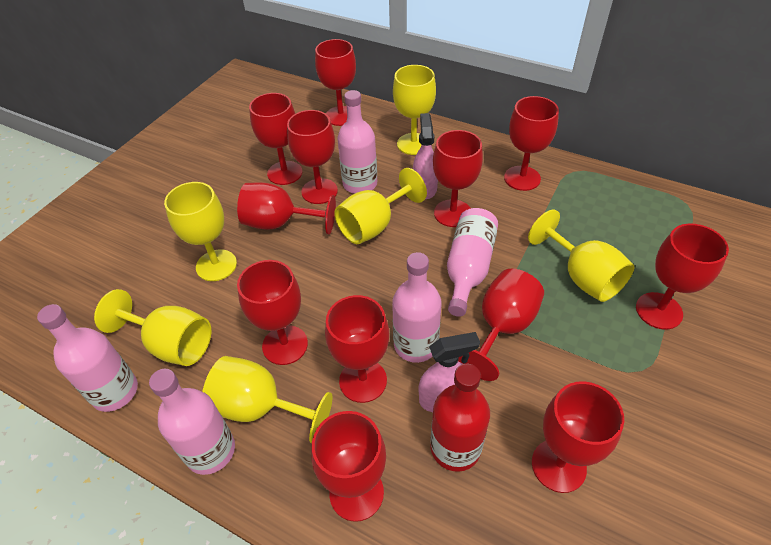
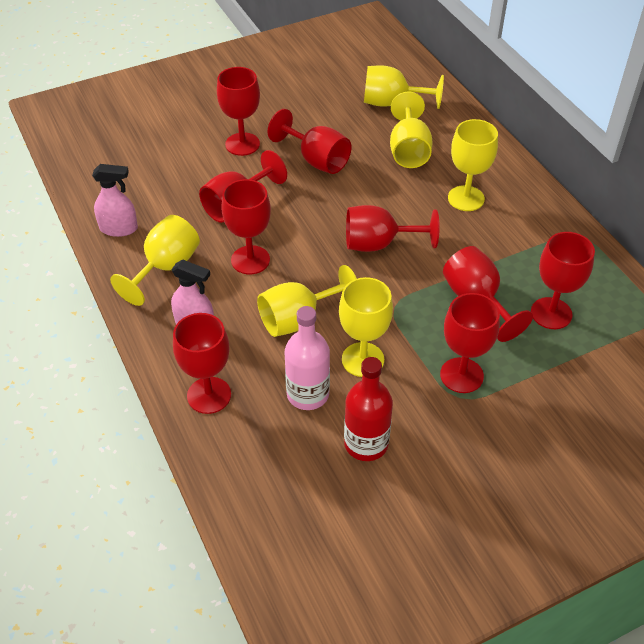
pink bottle: [37,304,138,412] [149,369,235,475] [337,90,377,194] [392,252,441,363] [447,208,498,317] = 5 -> [284,306,330,410] = 1
red goblet: [237,182,336,234] [237,260,308,365] [249,93,303,185] [287,110,338,204] [311,411,386,522] [315,39,356,126] [325,295,389,403] [433,130,483,227] [458,269,544,381] [504,96,559,191] [532,381,624,493] [636,224,729,330] = 12 -> [173,313,231,414] [199,150,287,223] [217,67,260,156] [221,179,271,274] [268,109,351,174] [346,205,440,252] [440,293,500,393] [443,246,533,342] [531,232,595,329] = 9

